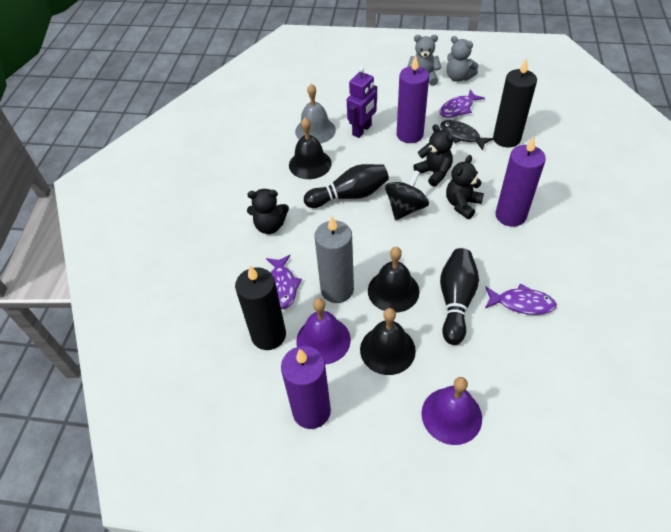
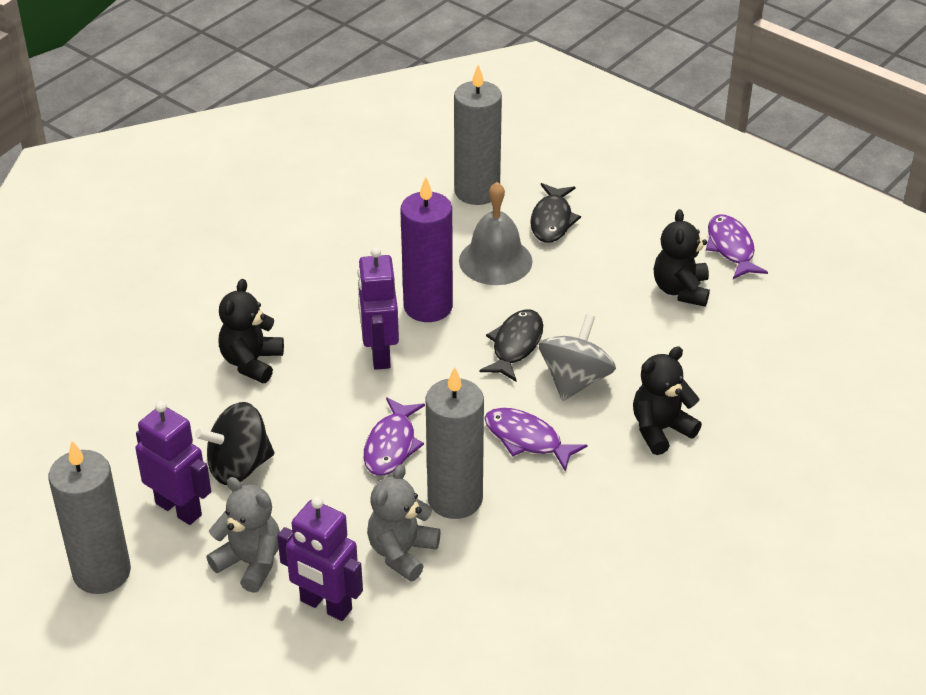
black bell: [289,117,332,179] [360,308,416,375] [368,247,420,313] = 3 -> none = 0
black bowling pin: [304,164,389,208] [440,248,479,345] = 2 -> none = 0
black candle: [235,265,286,350] [493,58,537,147] = 2 -> none = 0
black fish: [440,120,494,151] = 1 -> [479,309,543,382] [530,183,581,243] = 2
grey candle: [315,216,354,303] = 1 -> [48,441,131,594] [426,367,484,519] [454,65,502,205] = 3
grey spinning top: none = 0 -> [539,314,616,401] = 1
purple bell: [296,298,351,364] [421,377,482,445] = 2 -> none = 0
purple candle: [281,346,331,429] [397,55,429,143] [495,136,546,227] = 3 -> [400,177,453,322] = 1
purple robot: [347,66,377,138] = 1 -> [135,401,211,525] [277,497,363,621] [357,247,399,370] = 3

